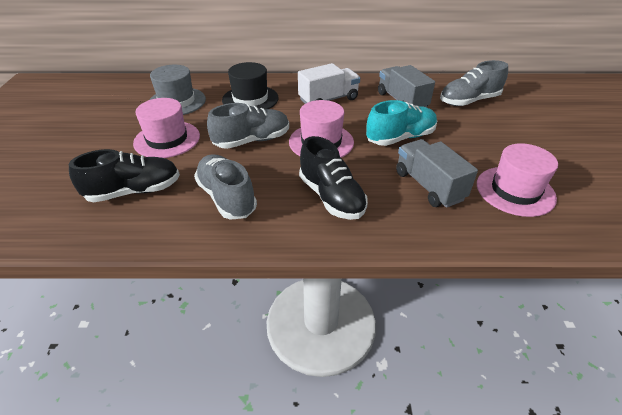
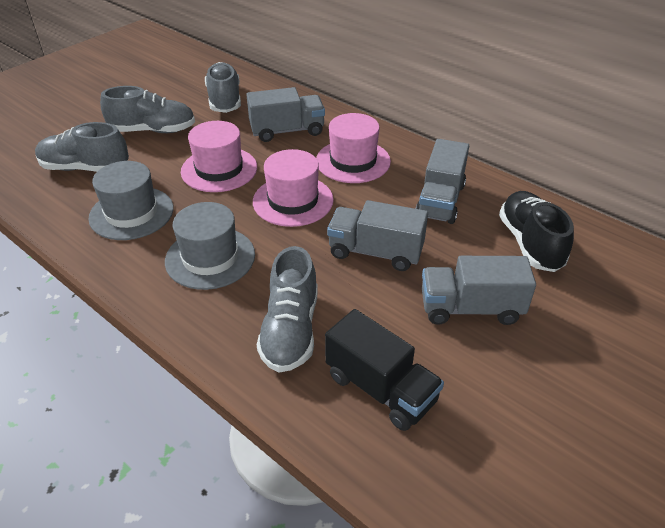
black hat: [222,62,279,109] = 1 -> none = 0
black shoe: [69,149,180,202] [299,136,368,220] = 2 -> [499,191,574,272] = 1
black truck: none = 0 -> [325,309,444,431] = 1
grey hat: [149,65,206,115] = 1 -> [88,161,173,240] [165,202,255,290] = 2
grey shoe: [194,154,257,220] [207,103,289,149] [440,60,508,106] = 3 -> [35,122,129,172] [100,86,195,133] [205,62,241,113] [257,246,318,372] = 4
grey truck: [378,65,435,107] [396,139,478,208] = 2 -> [246,87,325,142] [327,200,428,271] [416,139,469,224] [422,256,536,325] = 4
turquoise shoe: [366,100,437,146] = 1 -> none = 0
white truck: [298,63,360,104] = 1 -> none = 0

